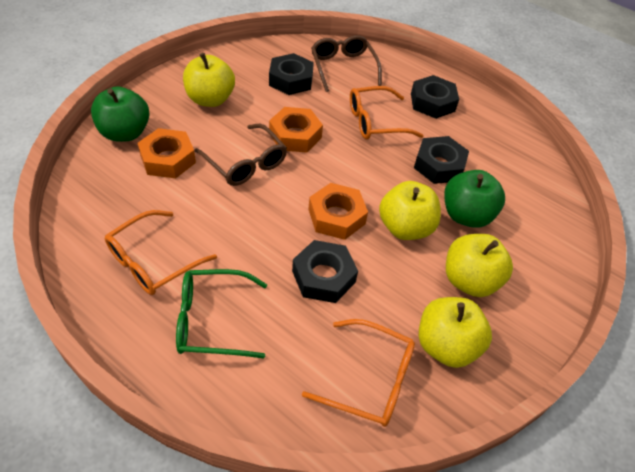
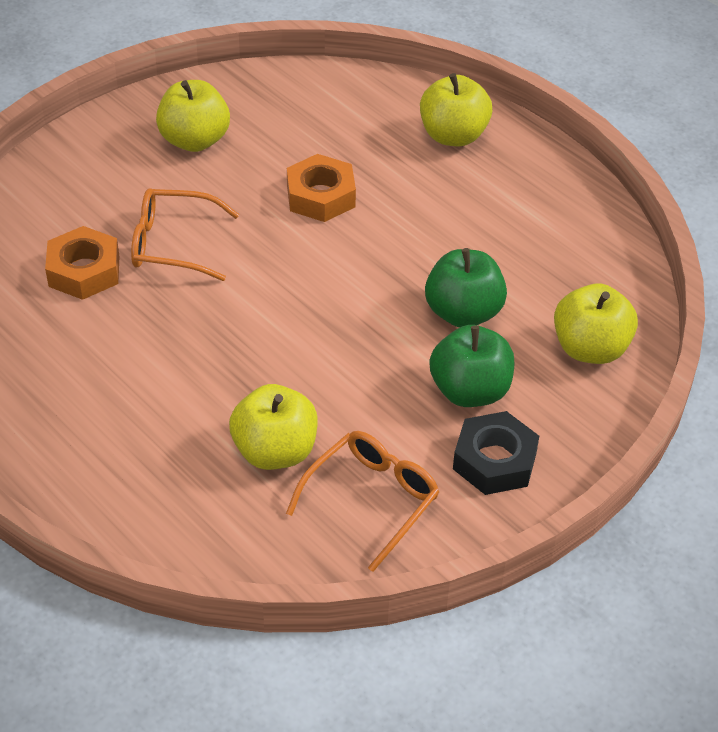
black nut: [269,53,314,95] [292,240,358,303] [411,75,459,119] [414,136,469,184] = 4 -> [453,411,539,495] = 1
brown glasses: [194,124,287,186] [311,35,382,92] = 2 -> none = 0
green glasses: [176,269,267,358] = 1 -> none = 0
orange glasses: [105,210,217,295] [302,319,415,427] [350,86,424,140] = 3 -> [131,188,239,281] [286,431,439,572] = 2
orange nut: [137,128,196,178] [269,107,323,153] [308,183,368,240] = 3 -> [45,226,119,300] [287,154,356,222] = 2

